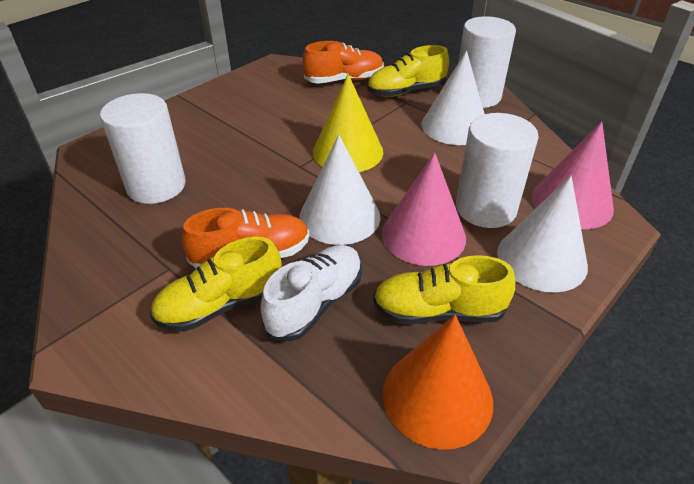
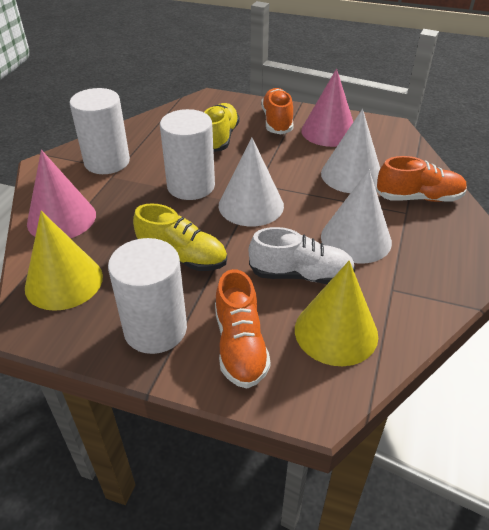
orange cone: [383,315,493,450] = 1 -> none = 0
orange shoe: [181,208,309,269] [303,41,384,84] = 2 -> [215,269,271,389] [261,88,294,134] [376,156,467,202] = 3
yellow cone: [313,74,383,172] = 1 -> [25,211,103,311] [295,261,378,366] = 2
yellow shoe: [150,237,282,332] [367,45,449,97] [373,255,515,324] = 3 -> [133,203,227,271] [204,103,240,152] = 2

